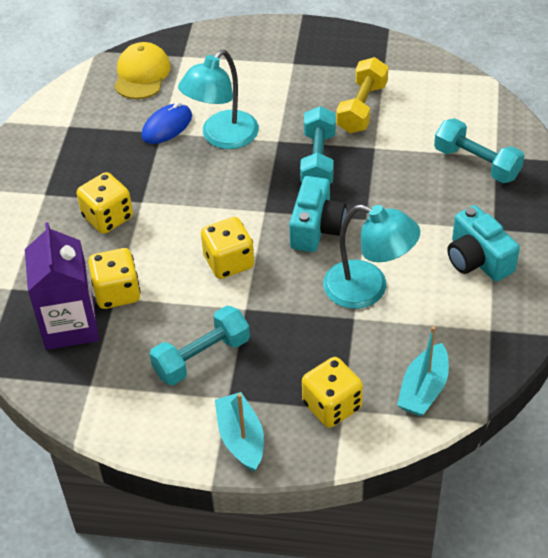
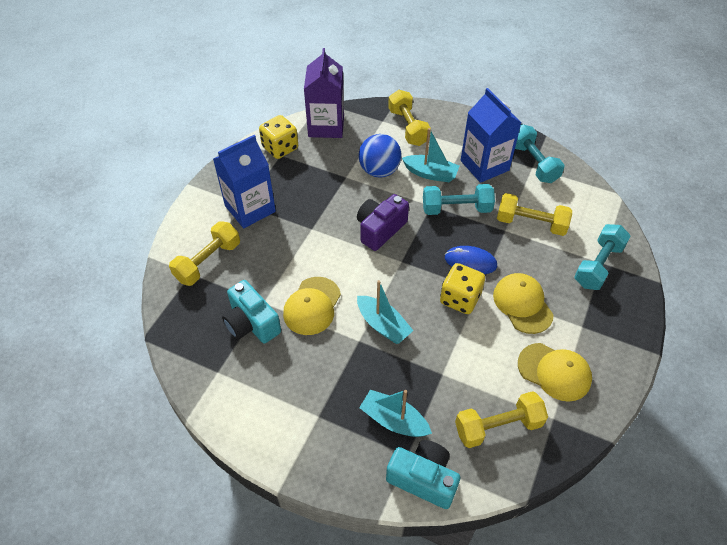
blue ball: none = 0 -> [359,134,402,178] = 1
blue carton: none = 0 -> [213,135,276,228] [461,88,521,183] = 2
purple camera: none = 0 -> [357,194,409,251] = 1
turquoise boat: [215,392,264,472] [397,326,449,416] = 2 -> [357,280,414,344] [359,390,432,437] [402,128,459,182] = 3
turquoise lamp: [178,50,259,149] [323,204,420,309] = 2 -> none = 0
yellow cap: [114,42,171,99] = 1 -> [283,277,341,335] [493,273,554,334] [518,343,592,402] = 3
yellow dice: [77,172,133,234] [88,248,141,309] [201,217,254,279] [302,357,363,428] = 4 -> [259,115,298,159] [440,263,485,314] = 2
yellow dumbbell: [336,57,388,133] = 1 -> [169,221,240,286] [388,90,431,146] [455,391,548,448] [497,193,572,236] = 4

